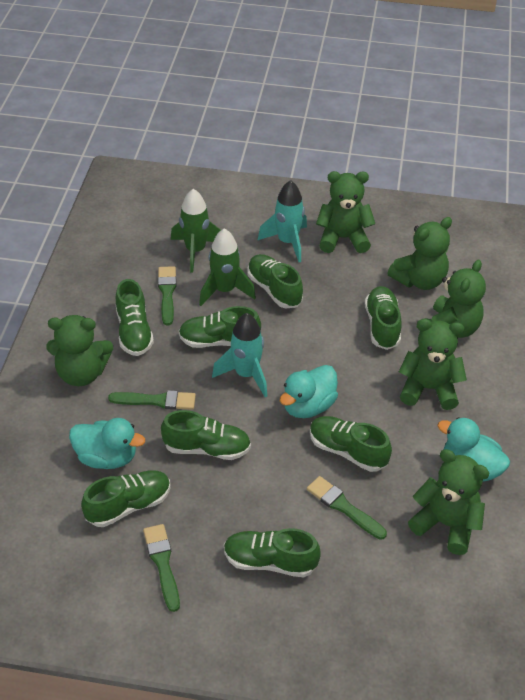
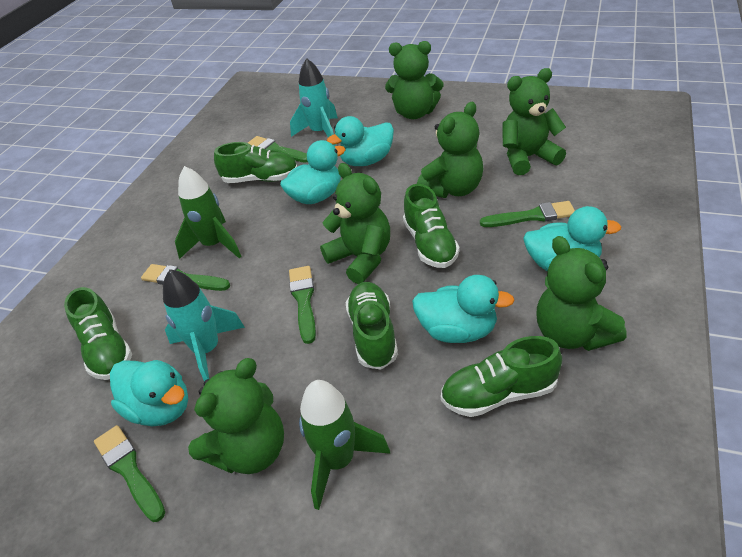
green brush: [108,390,196,410] [143,524,180,612] [158,266,177,325] [307,476,387,540] = 4 -> [94,425,165,522] [141,264,230,291] [248,136,308,163] [289,266,316,344] [480,201,575,227] = 5
green shoe: [81,470,170,527] [116,279,154,356] [161,410,251,460] [179,306,261,348] [224,528,321,577] [248,254,303,308] [310,416,392,472] [365,286,402,350] = 8 -> [64,287,132,380] [214,142,297,183] [346,282,398,370] [403,184,460,268] [441,336,562,417] = 5
turquoise duck: [69,418,145,469] [280,365,338,418] [437,417,510,482] = 3 -> [110,360,188,427] [280,140,346,204] [327,116,394,166] [412,275,515,343] [523,206,622,271] = 5

